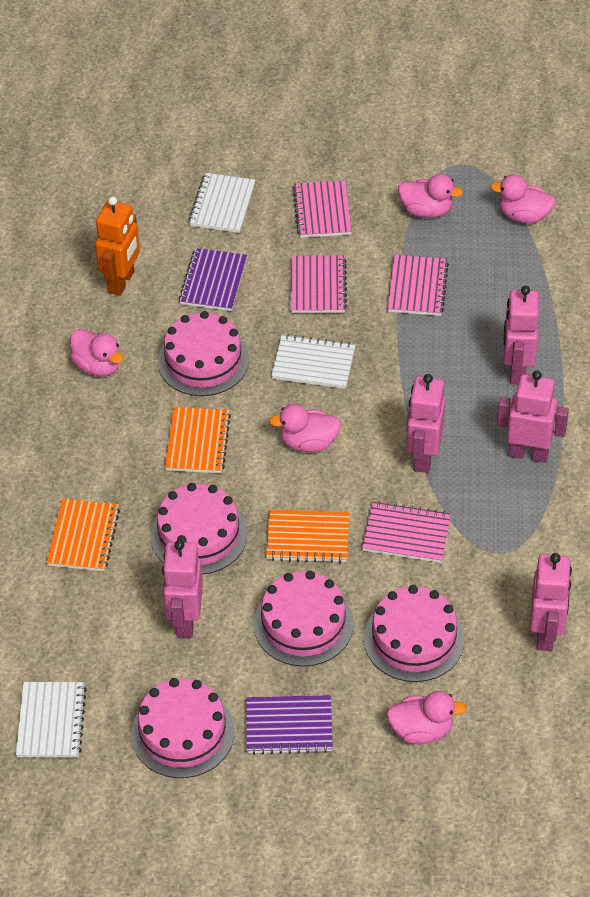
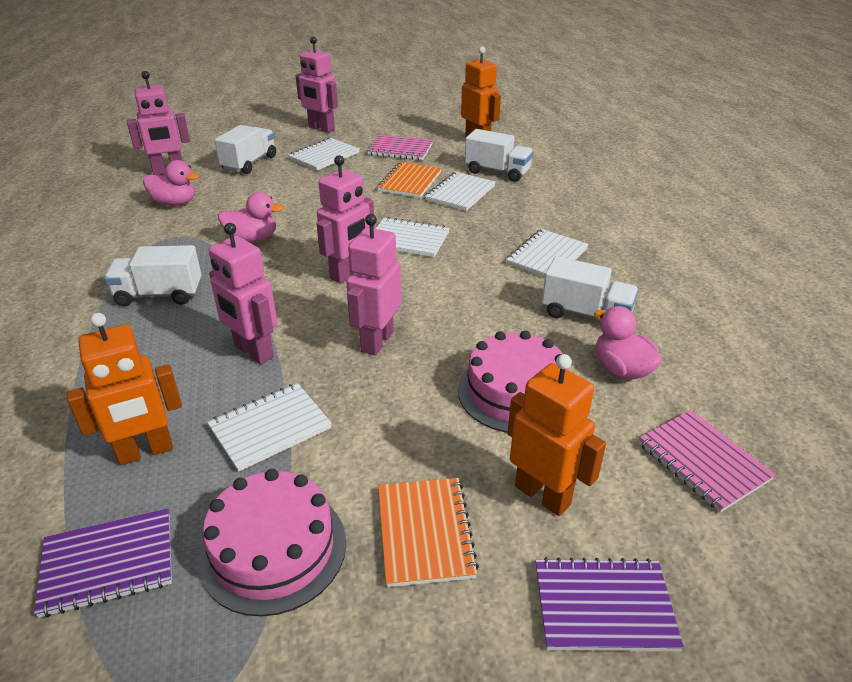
orange notebook: [46,499,120,571] [165,407,231,473] [266,509,349,563] = 3 -> [377,162,441,198] [378,478,479,587] = 2
orange robot: [95,197,140,296] = 1 -> [67,313,182,465] [461,46,501,138] [507,354,606,516] = 3
pink cake: [131,678,234,778] [150,483,247,575] [158,311,249,396] [253,571,354,666] [364,585,464,682] = 5 -> [198,469,346,616] [458,331,568,433] = 2
pink duck: [70,329,123,376] [269,404,341,452] [387,691,467,744] [398,174,463,218] [490,174,556,223] = 5 -> [143,160,199,206] [218,192,284,243] [594,306,662,379] = 3
pink notebook: [291,255,347,313] [293,180,352,238] [362,501,451,563] [387,255,449,316] = 4 -> [367,135,433,160] [638,410,776,513] = 2
white notebook: [16,682,87,758] [188,173,255,233] [271,334,355,389] = 3 -> [207,383,332,472] [288,138,359,171] [376,217,450,257] [425,172,496,211] [506,229,589,277] = 5
white truck: none = 0 -> [104,245,202,306] [215,125,276,174] [465,129,534,182] [542,256,639,319] = 4

